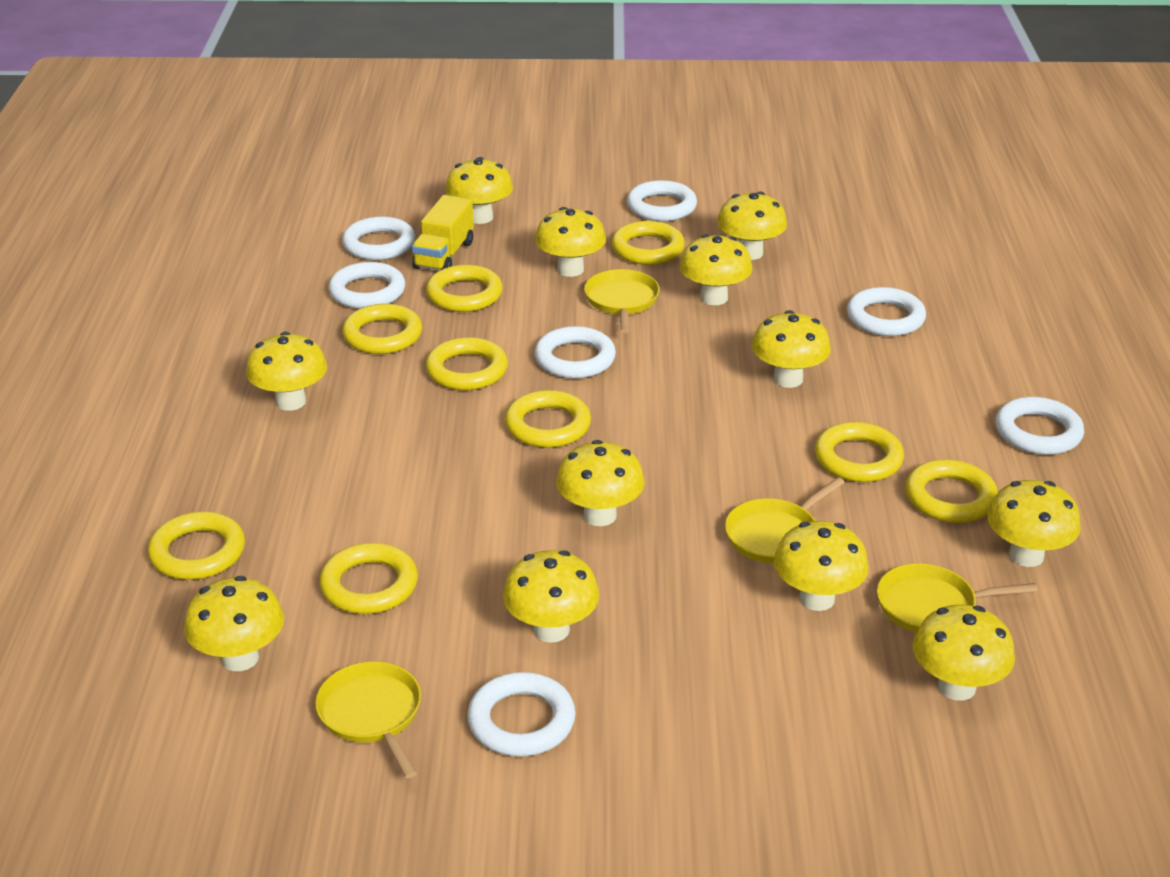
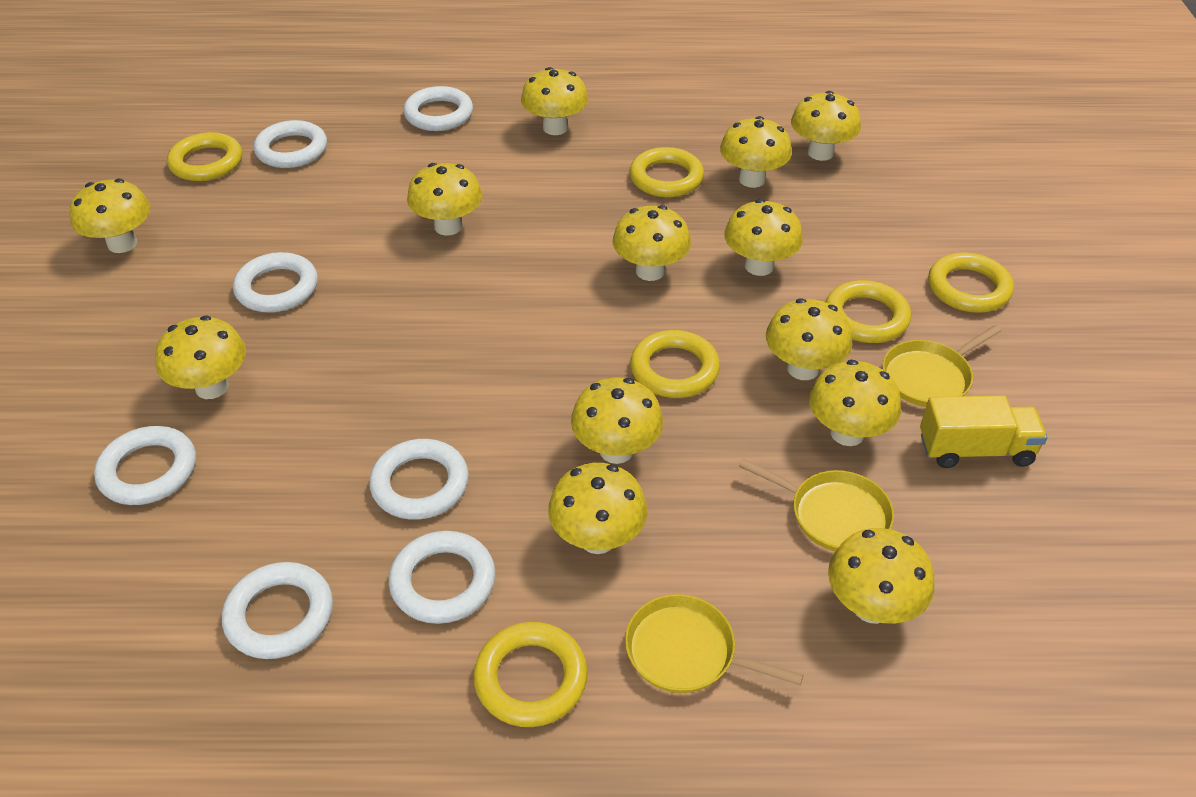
yellow mushroom: [184,576,284,671] [246,332,327,411] [446,157,513,224] [503,550,599,643] [535,207,606,277] [556,440,645,526] [679,234,752,305] [717,192,787,260] [751,310,831,388] [774,521,869,611] [913,604,1015,701] [987,480,1081,567] = 12 -> [70,179,150,253] [155,315,246,399] [407,163,482,236] [521,67,588,135] [548,463,647,554] [571,377,663,464] [613,205,691,281] [720,116,792,188] [724,199,803,276] [766,298,853,380] [791,91,861,161] [809,360,901,446] [828,528,934,624] = 13
yellow pan: [315,661,421,778] [584,269,660,333] [725,477,845,563] [877,563,1038,633] = 4 -> [625,594,803,693] [739,459,894,552] [883,325,1001,407] = 3
yellow ring: [148,511,245,580] [319,543,418,614] [342,304,422,354] [425,337,508,390] [426,265,503,312] [505,390,591,448] [611,221,685,265] [815,422,904,482] [905,459,998,523] = 9 -> [167,132,242,181] [473,622,588,727] [630,147,704,197] [630,330,720,398] [826,280,911,343] [928,252,1014,313] = 6

